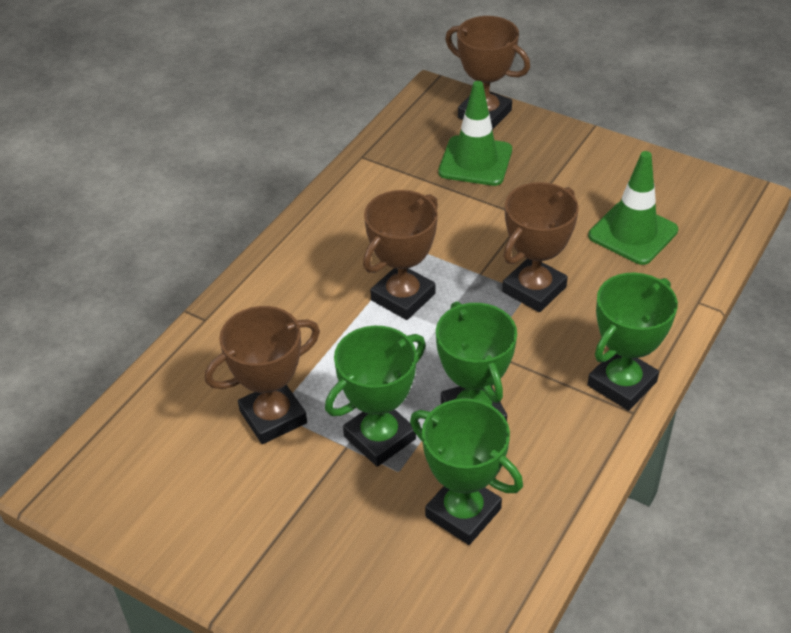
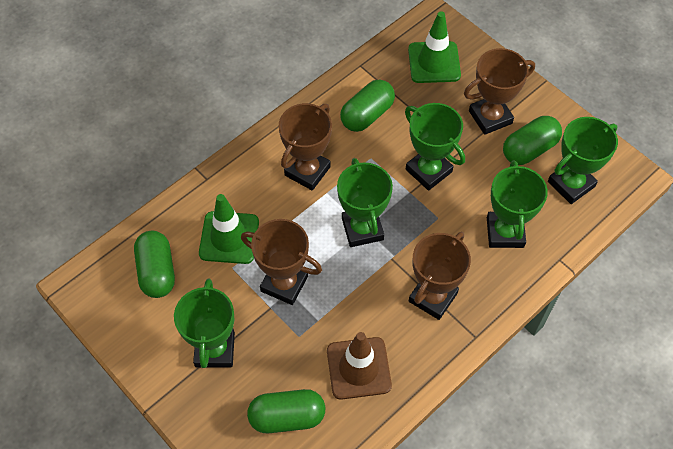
brown traffic cone: none = 0 -> [327,332,392,400] = 1
green capsule: none = 0 -> [134,231,175,298] [247,389,325,433] [340,80,395,132] [503,116,562,165] = 4
green trophy: [325,326,426,467] [410,398,523,545] [436,301,517,421] [587,273,678,411] = 4 -> [174,279,235,368] [337,158,393,247] [405,103,465,191] [487,160,548,248] [548,117,618,204] = 5

